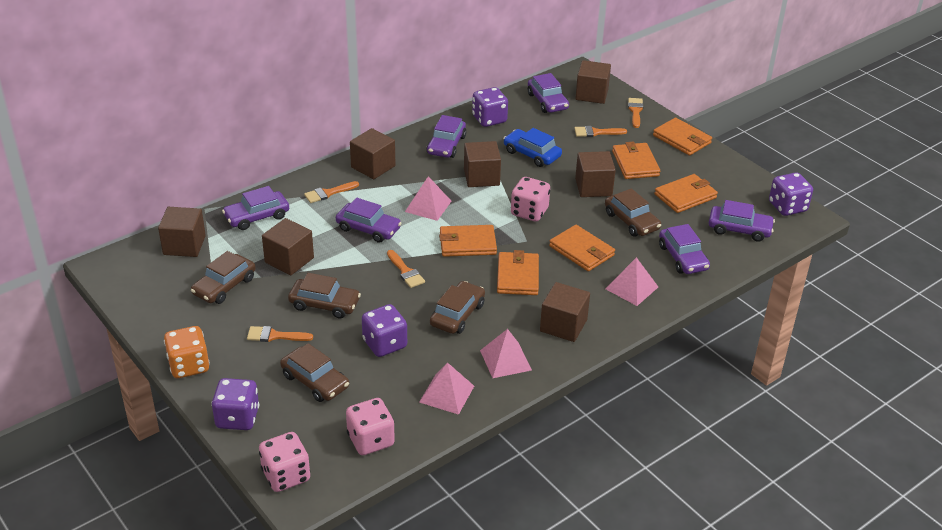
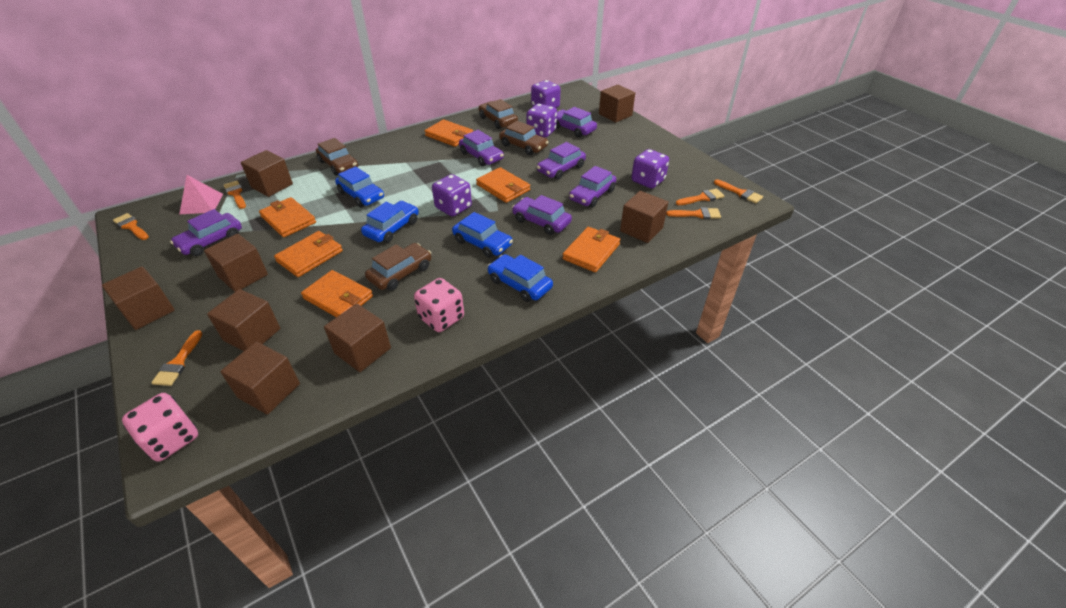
blue car: [503,128,562,167] = 1 -> [335,166,384,208] [361,201,419,243] [452,212,513,258] [487,254,553,302] = 4
brown car: [191,251,256,304] [280,343,349,402] [288,273,361,318] [430,281,485,334] [605,188,661,237] = 5 -> [316,138,358,176] [365,243,431,291] [479,99,518,129] [499,121,548,155] = 4
brown cube: [158,207,206,257] [262,218,314,275] [350,128,396,179] [464,141,501,187] [540,282,590,342] [575,60,611,104] [575,151,616,197] = 7 -> [102,267,174,330] [204,234,268,292] [207,289,280,351] [220,342,300,414] [241,150,293,197] [324,304,391,372] [599,85,635,123] [620,191,668,243] = 8
orange brush: [247,326,313,342] [304,181,359,203] [387,250,425,288] [574,126,627,137] [628,98,643,128] = 5 -> [113,213,149,240] [151,330,202,386] [224,181,246,209] [666,207,721,219] [676,189,724,205] [714,179,763,204] = 6
orange dice: [164,326,210,378] = 1 -> none = 0
pink dice: [259,432,310,492] [346,398,395,455] [511,177,550,222] = 3 -> [122,393,198,462] [414,278,464,332] = 2
pink pyramid: [405,176,451,221] [419,362,474,415] [480,329,532,378] [606,257,658,306] = 4 -> [179,175,223,215] = 1

